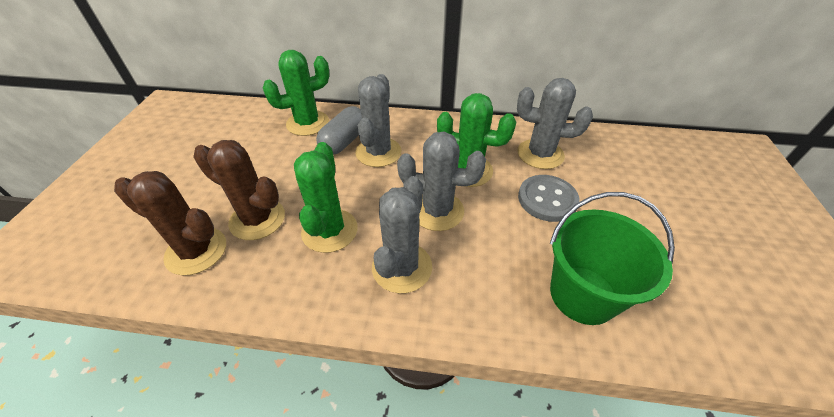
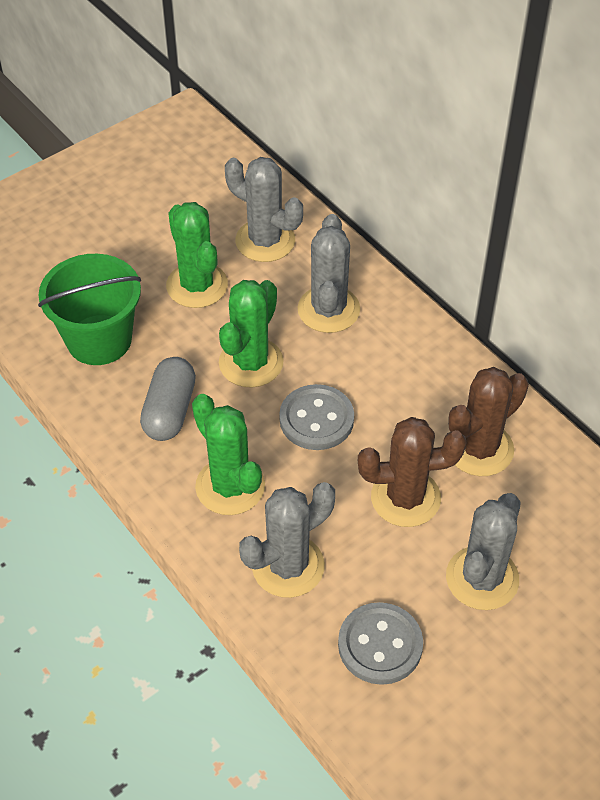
grey button: [518,175,580,222] = 1 -> [279,384,354,450] [338,602,423,685] = 2

